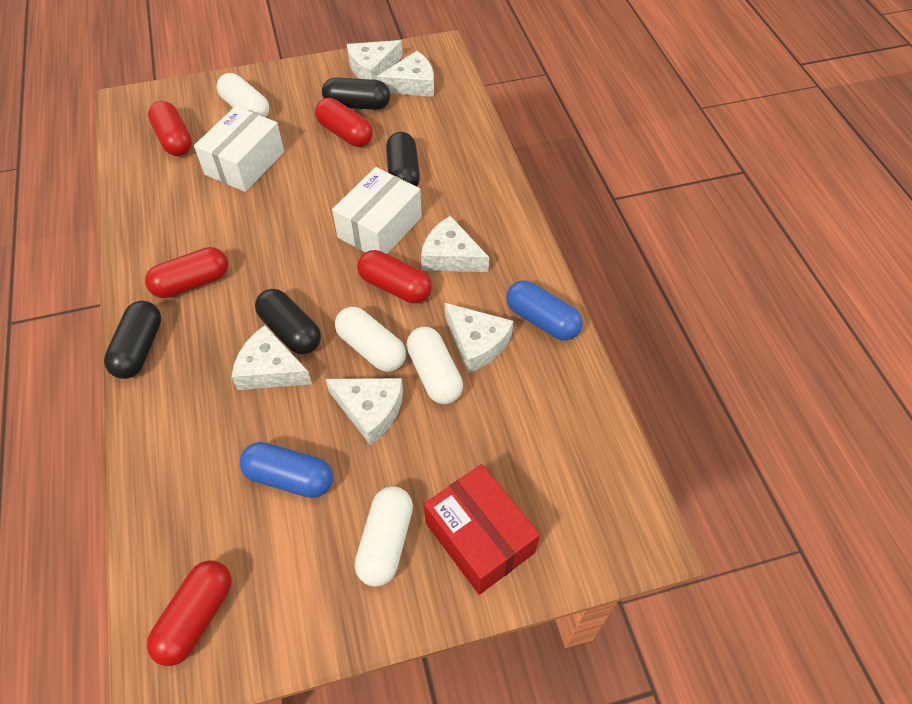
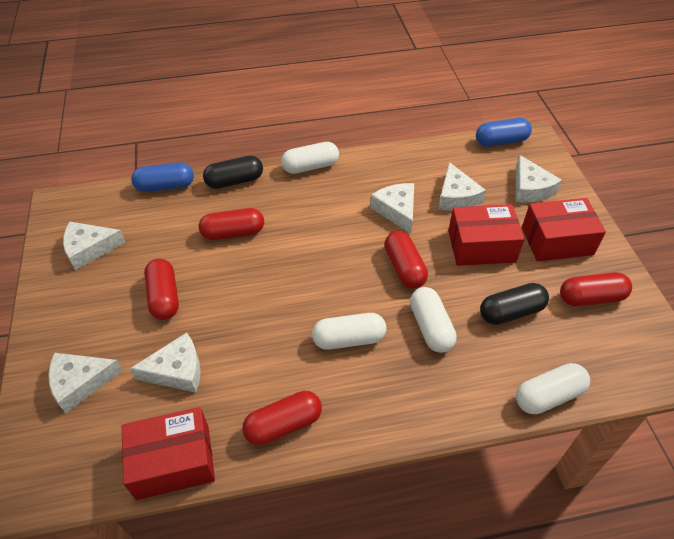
black capsule: [104,301,161,379] [255,289,321,354] [322,77,390,110] [386,132,420,187] = 4 -> [203,156,263,189] [480,283,549,325] = 2
red box: [424,464,540,595] = 1 -> [122,407,215,500] [448,204,525,266] [522,198,606,261] = 3
white box: [194,106,284,192] [332,167,422,254] = 2 -> none = 0

